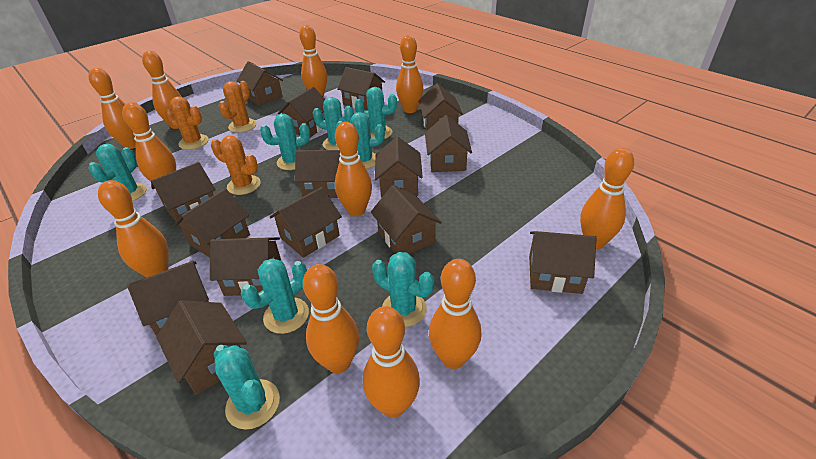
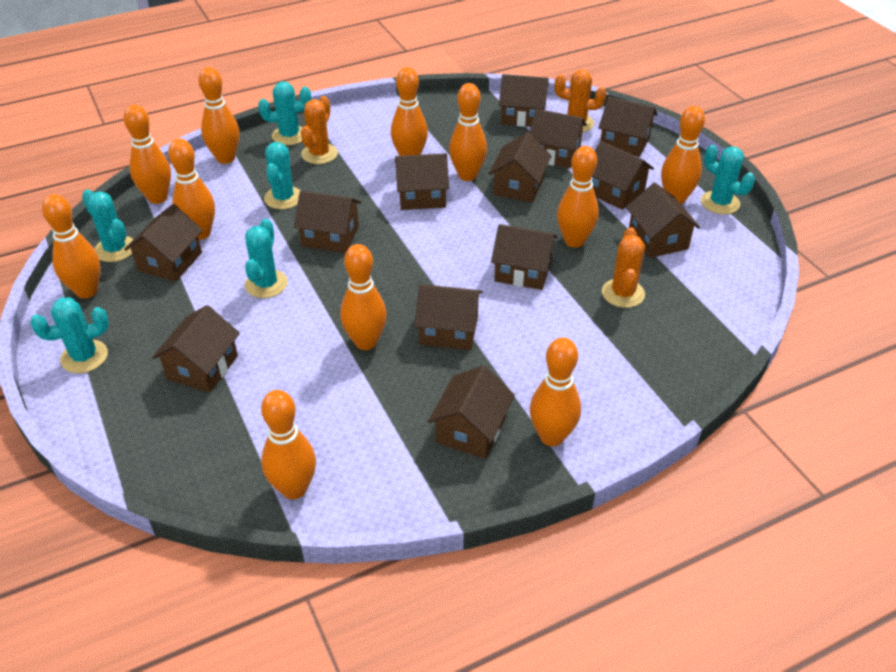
brown house: [127,261,209,336] [151,162,216,226] [156,300,247,395] [174,189,250,257] [210,237,281,296] [237,61,283,106] [270,187,342,258] [278,87,325,137] [295,150,340,198] [337,67,385,111] [371,185,442,254] [375,137,423,198] [418,83,463,131] [425,115,472,172] [529,231,596,294] = 15 -> [124,204,203,282] [152,305,240,393] [294,191,361,253] [395,153,449,210] [414,284,483,350] [428,365,515,459] [489,132,551,203] [491,224,557,290] [499,74,549,127] [529,109,587,169] [592,141,654,210] [598,97,658,157] [626,183,700,258] = 13
turquoise cactus: [88,144,147,201] [214,345,280,430] [241,258,309,334] [260,114,310,170] [313,97,354,150] [336,112,385,169] [354,87,397,139] [372,252,434,327] = 8 -> [31,297,109,373] [82,190,133,262] [245,219,288,298] [258,81,311,145] [264,142,300,209] [701,145,755,214] = 6

